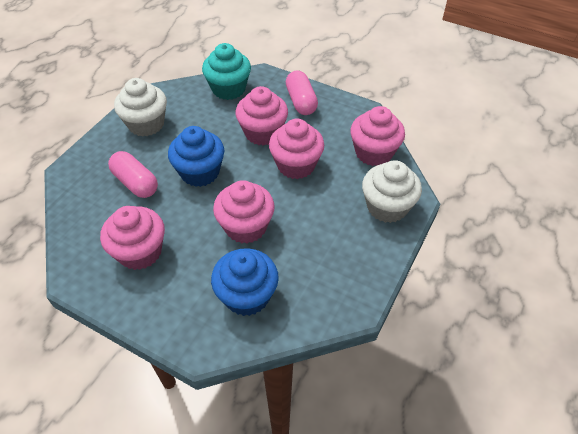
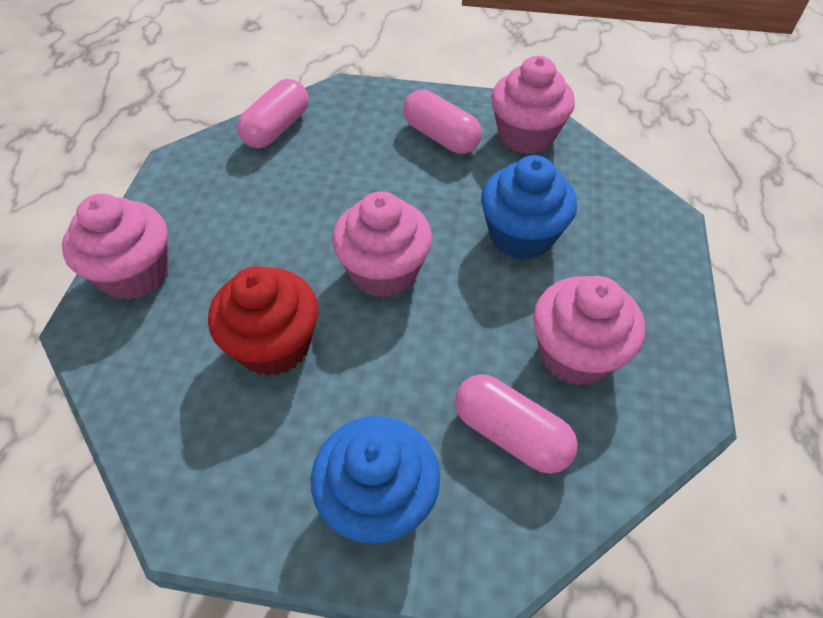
pink capsule: [108,151,158,198] [286,71,318,115] = 2 -> [237,79,309,148] [403,90,482,154] [455,374,578,474] = 3
pink cupcake: [100,206,165,270] [213,180,275,244] [236,86,288,146] [269,119,324,179] [350,106,405,166] = 5 -> [62,194,169,300] [332,191,432,298] [491,56,575,154] [533,276,645,386] = 4
red cupcake: none = 0 -> [208,266,318,376] = 1
turquoise cupcake: [202,43,251,100] = 1 -> none = 0
white cupcake: [114,78,167,137] [362,160,422,223] = 2 -> none = 0

